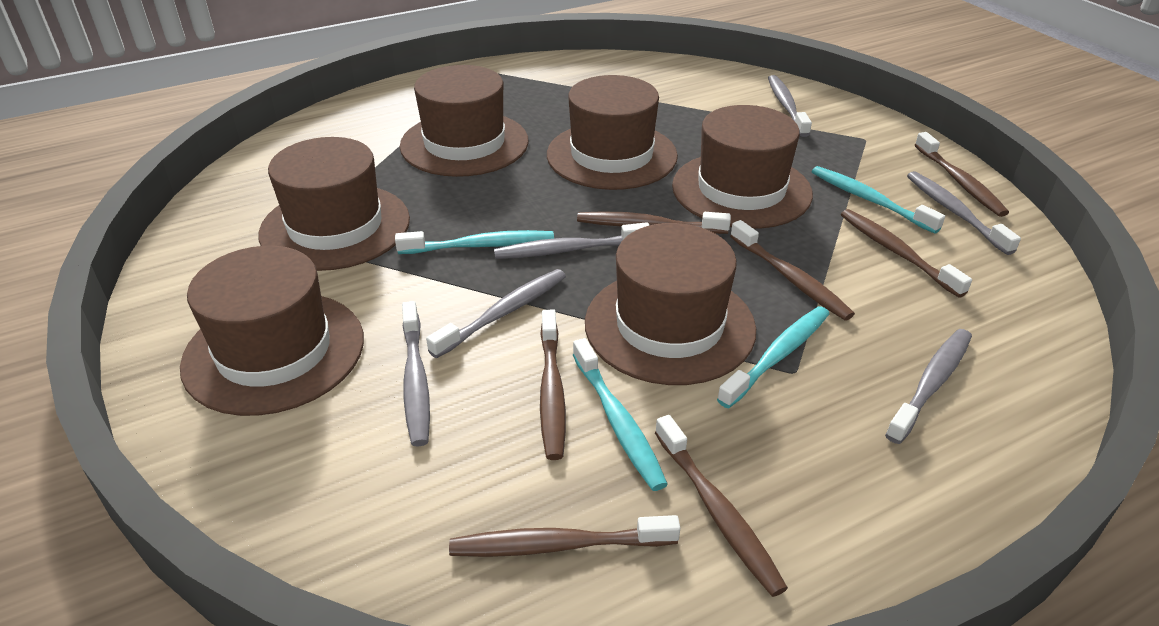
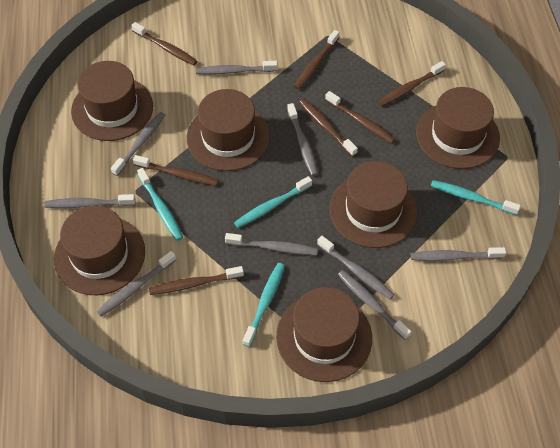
grey toothbrush: [402,301,430,447] [426,269,566,358] [494,222,650,259] [768,75,812,137] [885,329,972,444] [907,171,1021,255] = 6 -> [44,194,135,208] [96,251,176,317] [111,112,165,176] [196,61,278,75] [225,233,318,255] [287,103,318,176] [317,236,394,299] [338,270,411,340] [411,247,506,261] = 9

